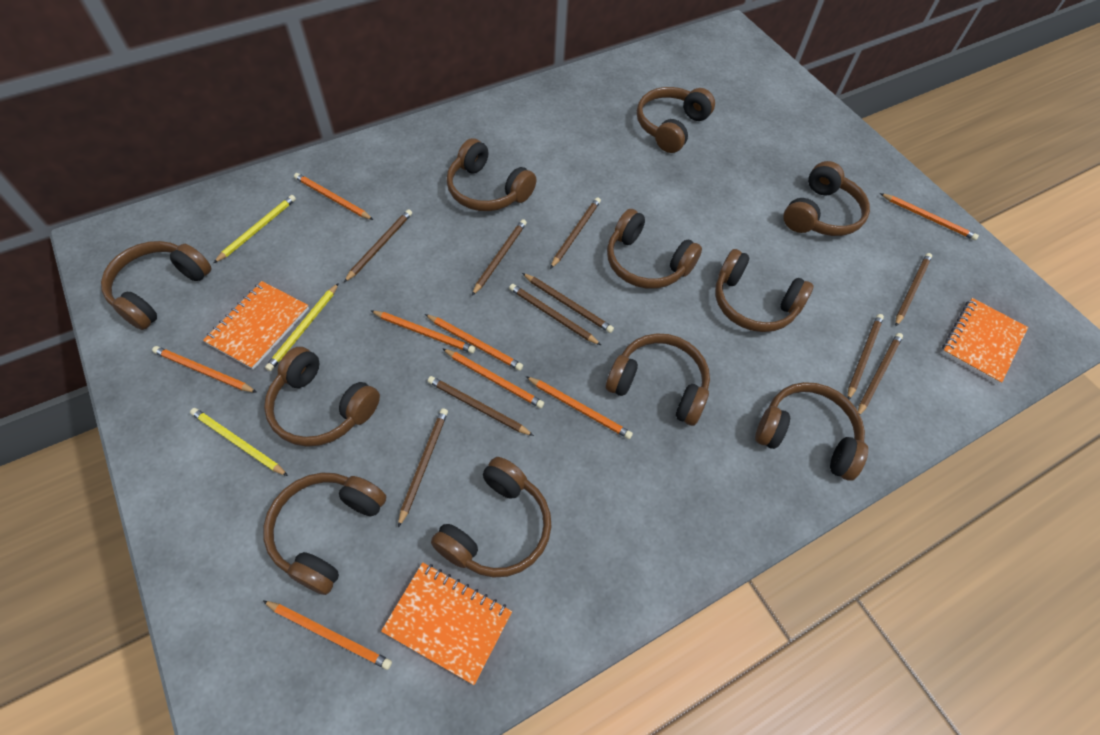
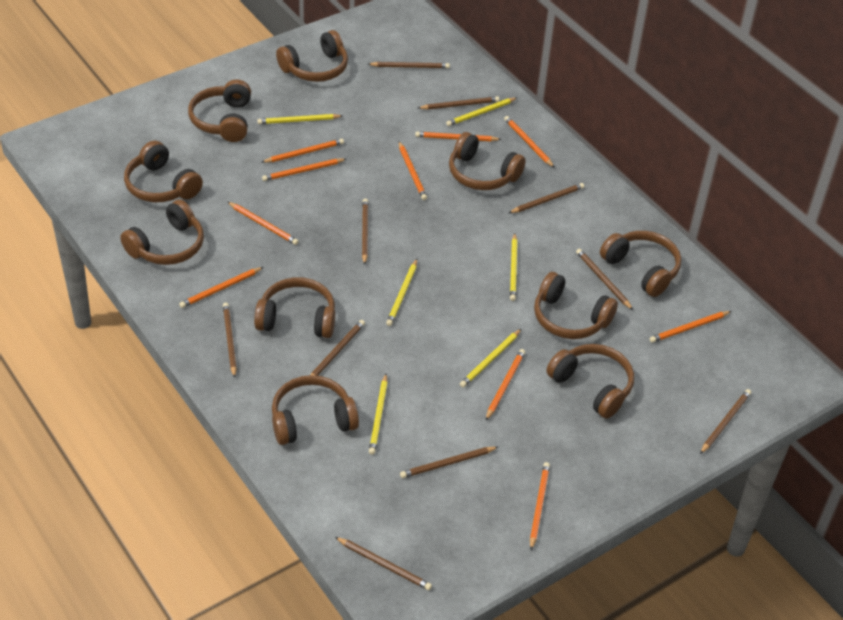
brown headphones: [101,241,212,330] [263,473,386,595] [264,347,380,447] [431,457,551,578] [447,138,536,211] [606,333,710,426] [607,209,702,289] [637,87,715,153] [715,249,814,332] [755,382,868,481] [783,161,870,236] = 11 -> [120,200,204,265] [124,141,203,202] [188,79,251,142] [254,277,335,338] [272,375,359,445] [276,30,348,82] [449,132,526,190] [534,272,618,339] [546,344,634,419] [600,231,681,297] = 10
orange notebook: [203,281,309,370] [381,562,512,685] [942,298,1028,384] = 3 -> none = 0
orange pencil: [152,346,257,393] [263,601,392,670] [294,173,373,220] [371,311,476,353] [425,314,523,371] [442,348,544,408] [526,376,633,439] [880,193,979,240] = 8 -> [179,267,263,308] [228,202,299,245] [262,139,344,163] [262,158,346,181] [399,141,427,200] [415,132,502,141] [486,349,525,420] [504,116,554,167] [530,462,550,550] [650,311,731,343] = 10
yellow pencil: [190,408,288,476] [214,195,296,263] [265,283,339,371] = 3 -> [257,114,342,124] [369,374,387,455] [386,259,417,326] [446,98,517,126] [460,329,521,387] [510,233,517,301] = 6

